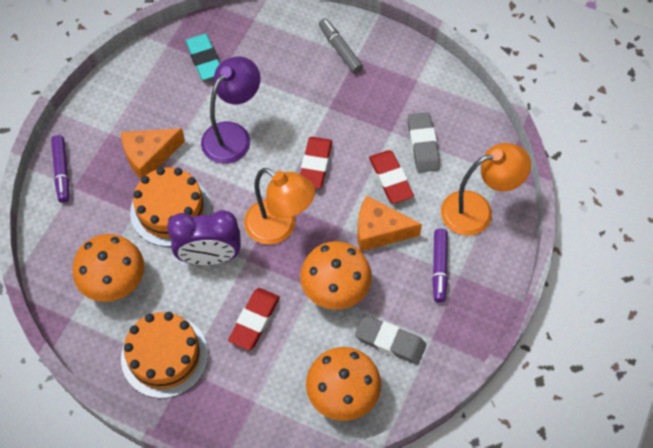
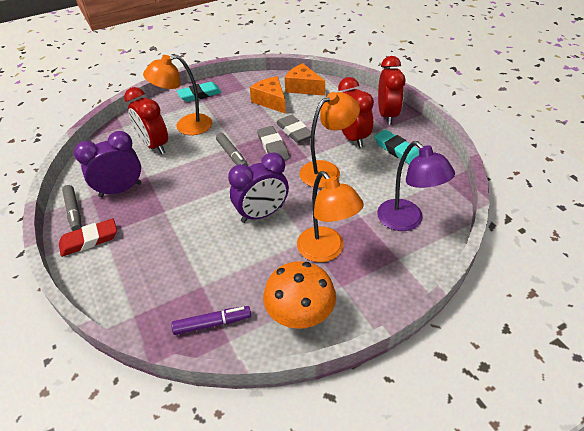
grey marker: [319,19,363,73] = 1 -> [62,185,82,231] [216,133,248,166] = 2
orange cake: [121,312,208,398] [130,167,211,247] = 2 -> none = 0
orange lamp: [244,168,315,245] [441,143,531,236] = 2 -> [143,55,212,135] [297,171,364,262] [300,92,360,188] = 3
orange mushroom: [73,234,144,302] [300,241,372,310] [306,347,381,421] = 3 -> [263,261,336,329] = 1
purple clock: [167,210,241,265] = 1 -> [74,131,141,197] [228,153,289,223] = 2
purple marker: [51,135,69,203] [432,228,448,303] = 2 -> [171,306,251,335] = 1
red clock: none = 0 -> [124,87,168,154] [338,77,374,148] [378,56,405,125] = 3
red eraser: [228,288,280,350] [300,137,332,189] [369,150,414,204] = 3 -> [59,218,117,257] = 1
turquoise eraser: [185,34,220,80] = 1 -> [177,82,222,102] [374,129,419,164] = 2

